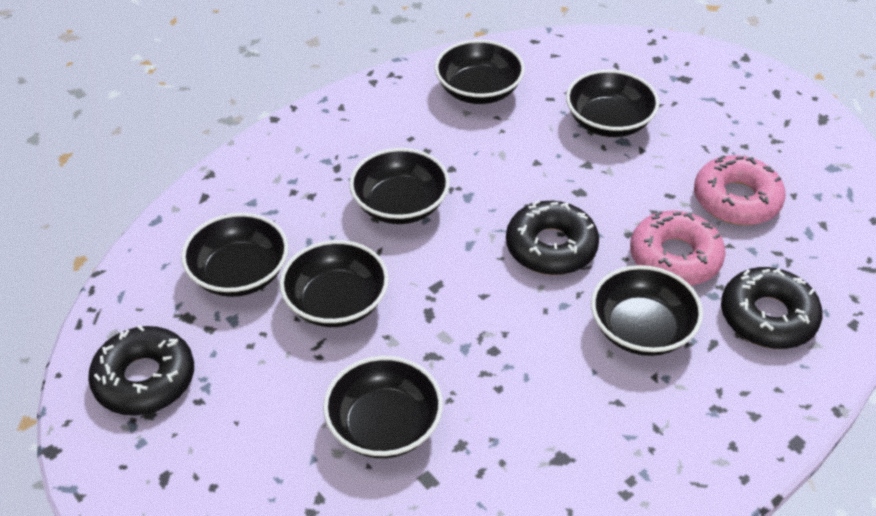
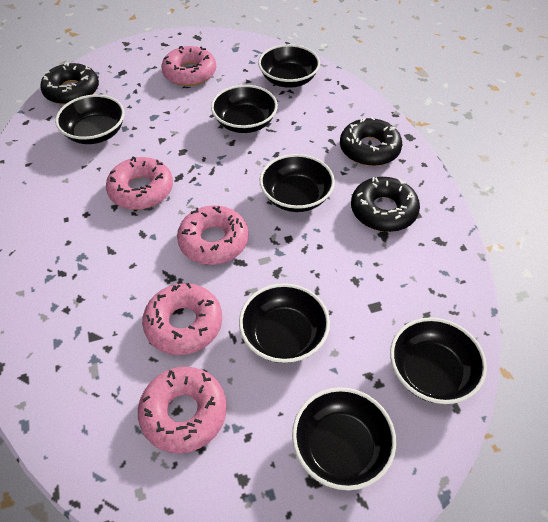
pink donut: [630,210,726,286] [694,155,786,225] = 2 -> [106,157,173,210] [138,367,227,454] [142,283,222,355] [161,46,216,86] [177,205,248,265] = 5

